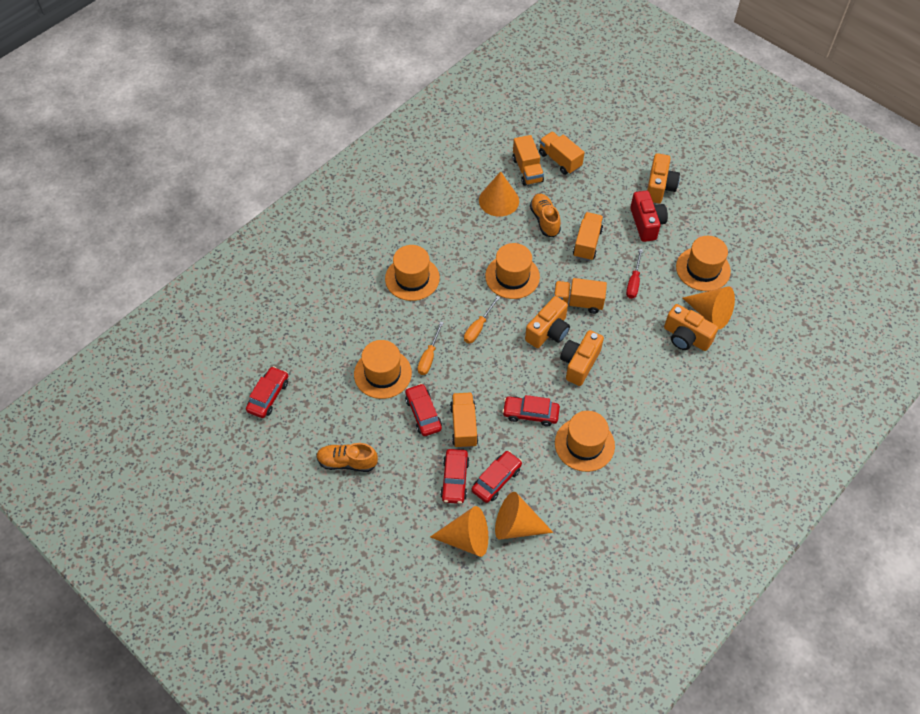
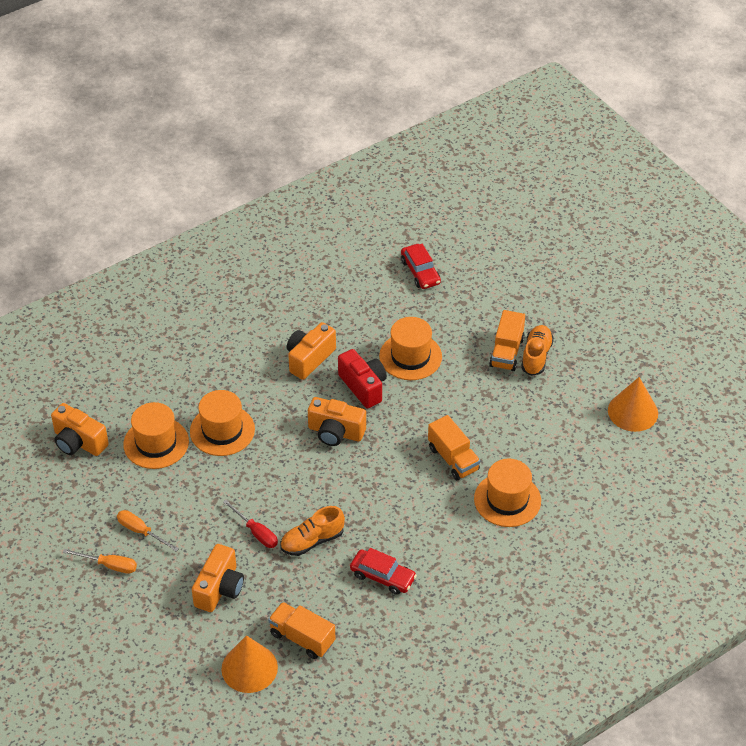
orange cone: [430,506,488,557] [479,171,519,217] [495,492,553,540] [683,286,735,330] = 4 -> [221,635,278,693] [608,377,658,432] = 2
orange hat: [354,340,412,399] [385,245,440,301] [485,243,540,299] [555,411,615,472] [676,236,731,291] = 5 -> [123,402,189,469] [190,390,255,456] [379,317,442,380] [474,458,541,527] = 4
orange truck: [450,393,478,448] [513,135,544,186] [539,132,585,175] [554,278,607,314] [573,212,603,261] = 5 -> [268,602,335,659] [428,415,480,480] [489,310,525,371] = 3
red car: [246,366,288,418] [405,383,442,436] [440,449,469,504] [472,451,522,503] [502,395,560,427] = 5 -> [350,548,417,595] [401,244,441,289] = 2

